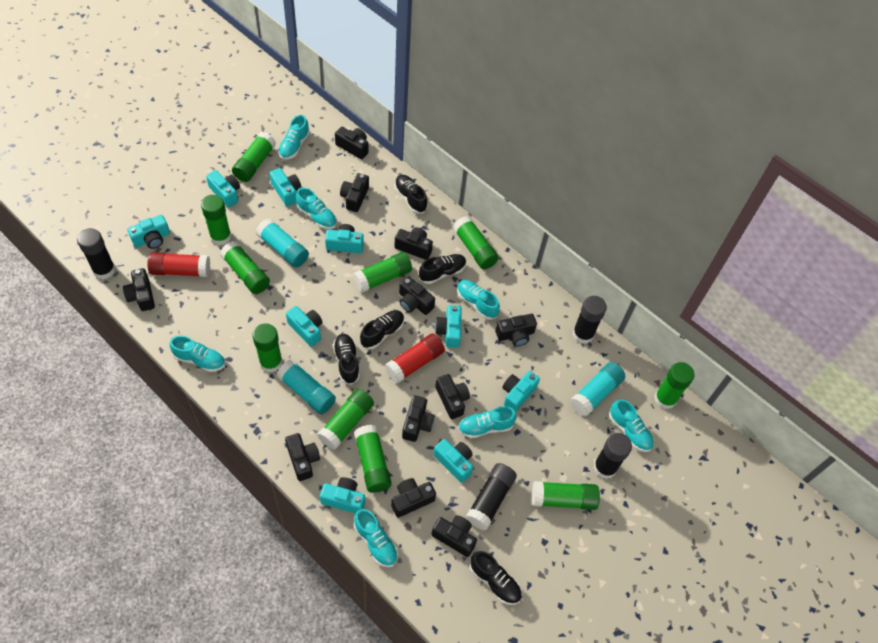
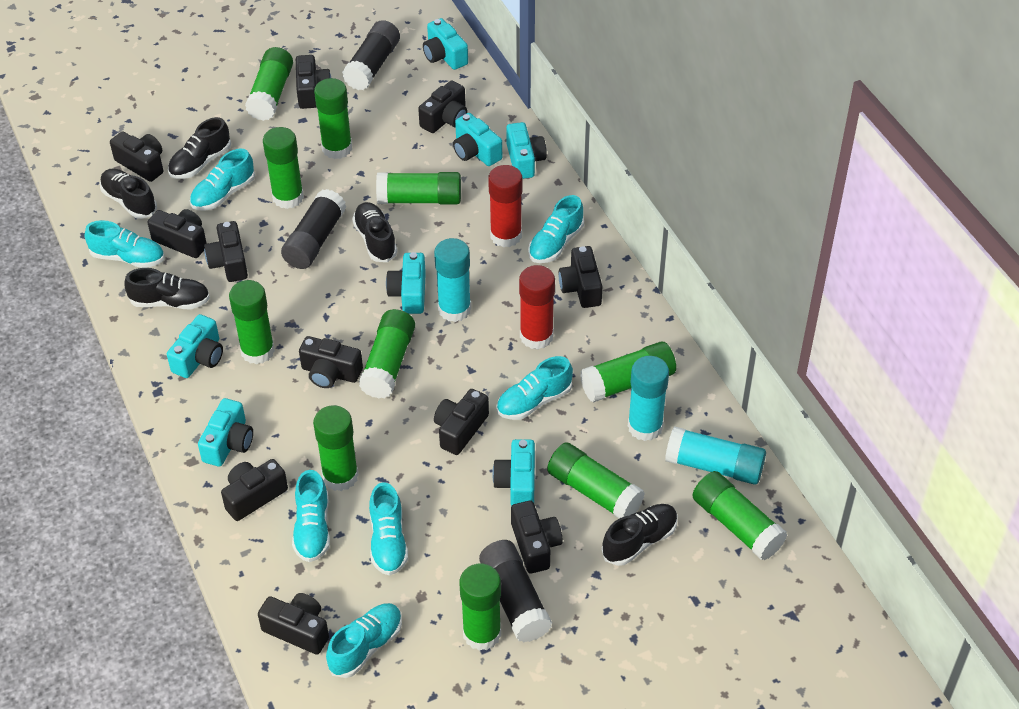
black glue stick: [77,228,115,279] [465,463,517,530] [573,296,607,344] [593,433,632,479] = 4 -> [281,189,347,269] [342,20,400,90] [479,540,552,643] = 3
green glue stick: [201,195,231,245] [220,241,270,294] [232,132,276,182] [252,323,282,372] [317,389,374,450] [353,252,412,293] [354,425,392,493] [453,216,499,269] [532,481,600,510] [654,362,694,409] = 10 -> [229,280,275,364] [245,47,293,121] [263,127,304,209] [313,405,359,491] [314,78,352,159] [359,309,415,399] [376,172,461,204] [459,564,501,651] [547,442,645,518] [580,342,676,403] [692,471,787,561] = 11
turquoise camera: [127,215,170,249] [206,170,240,207] [270,168,301,206] [286,306,322,347] [320,477,365,513] [325,224,364,253] [433,439,473,483] [435,305,462,348] [502,371,540,412] = 9 -> [167,314,223,378] [198,398,253,467] [386,252,426,314] [423,18,468,70] [453,113,502,166] [492,439,535,506] [506,122,547,179] = 7

